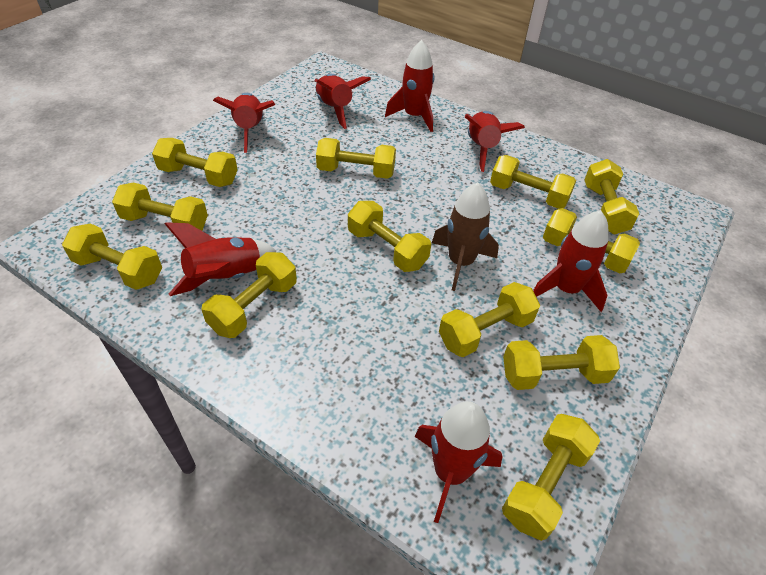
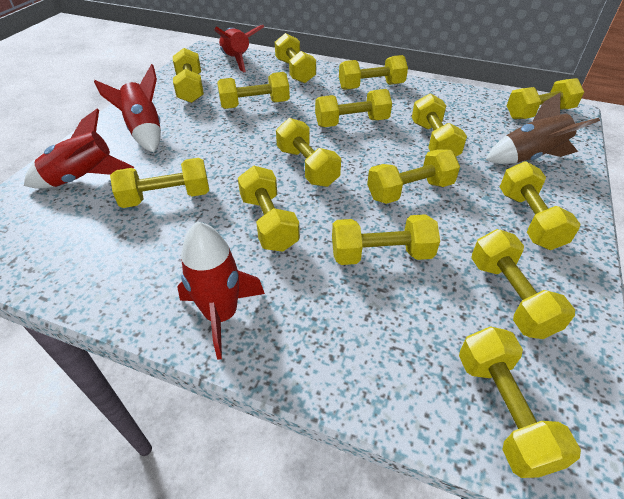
red rocket: [164,222,276,296] [213,93,275,153] [314,74,371,129] [385,40,434,132] [414,401,503,523] [465,111,525,172] [533,210,609,312] = 7 -> [24,108,134,189] [94,64,161,152] [177,221,265,360] [214,25,264,72] = 4
yellow dumbbell: [62,224,162,290] [112,182,208,231] [152,138,238,187] [201,252,297,338] [316,138,396,179] [348,201,431,272] [439,282,540,357] [490,155,576,209] [502,414,600,541] [503,335,620,390] [543,208,640,273] [584,159,639,235] = 12 -> [110,158,209,208] [173,48,204,103] [217,72,290,109] [238,166,300,252] [275,33,316,83] [276,118,341,187] [315,89,392,127] [332,214,440,265] [339,55,408,90] [367,149,460,204] [412,93,467,156] [459,326,581,478] [471,229,575,339] [500,161,581,250] [507,78,584,119] = 15

